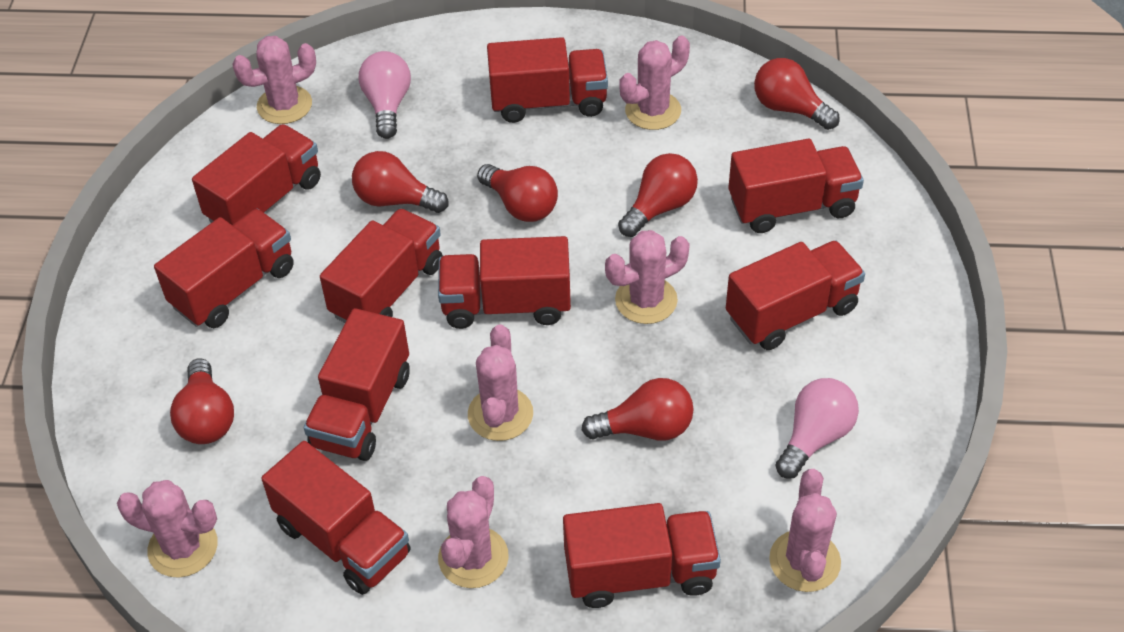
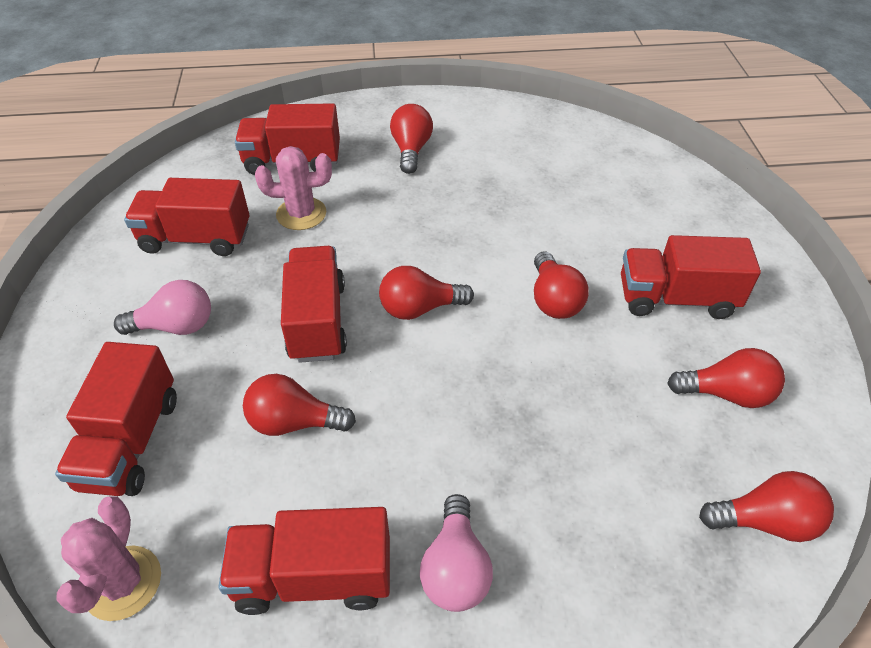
pink cactus: [117,480,218,578] [232,36,316,124] [438,476,509,588] [468,324,533,441] [605,230,690,324] [619,36,690,130] [769,469,841,592] = 7 -> [56,496,161,621] [255,146,332,230] = 2
red truck: [154,209,294,328] [192,124,321,225] [261,441,411,595] [304,308,410,461] [320,208,443,323] [438,236,571,329] [487,37,608,123] [563,503,721,608] [726,240,865,350] [728,139,864,233] = 10 -> [55,342,177,496] [124,178,250,256] [218,507,390,615] [235,103,340,175] [281,246,347,363] [621,235,761,319] = 6

